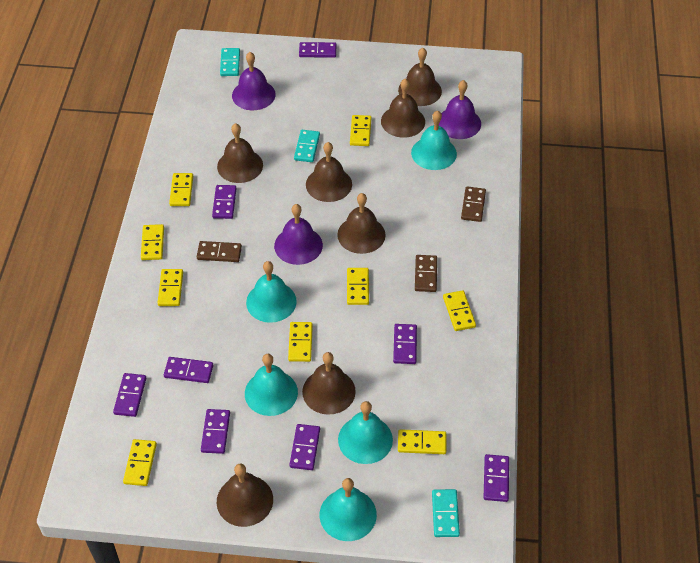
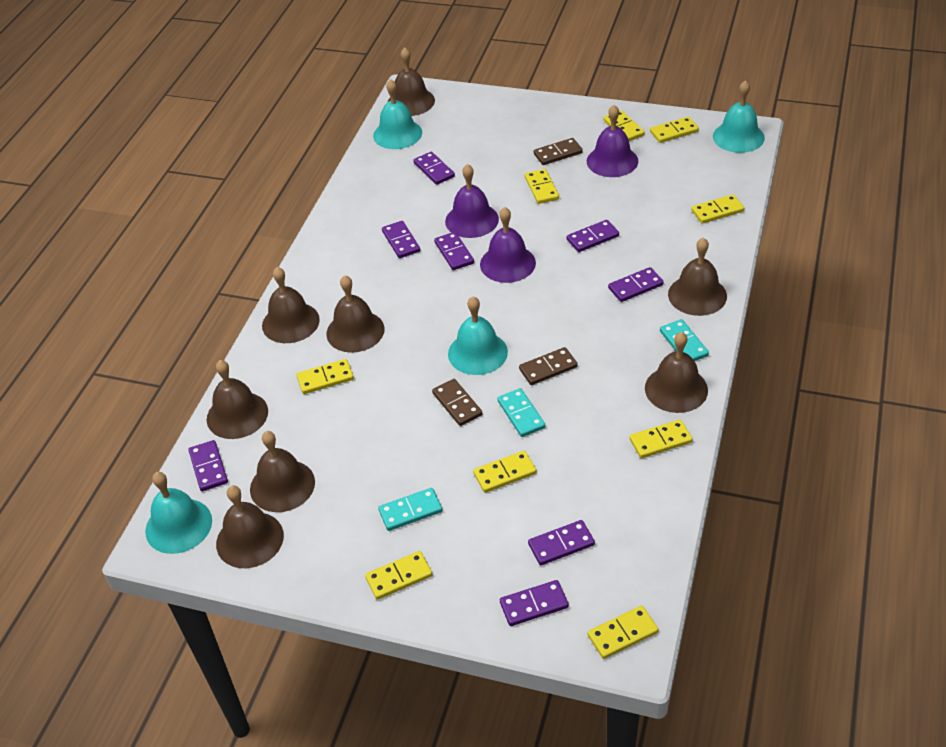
brown bell: [217,123,263,183] [217,463,273,527] [302,352,356,415] [306,142,352,202] [337,193,386,254] [381,78,425,138] [398,48,442,106] = 7 -> [207,360,268,439] [216,486,284,568] [250,431,315,512] [262,267,320,343] [326,275,385,353] [388,47,435,116] [645,332,708,413] [668,237,727,316] = 8
turquoise bell: [245,354,298,416] [246,261,297,323] [320,478,377,541] [338,401,393,464] [411,110,457,170] = 5 -> [145,472,212,554] [373,79,422,149] [448,296,508,375] [713,80,765,153] = 4

